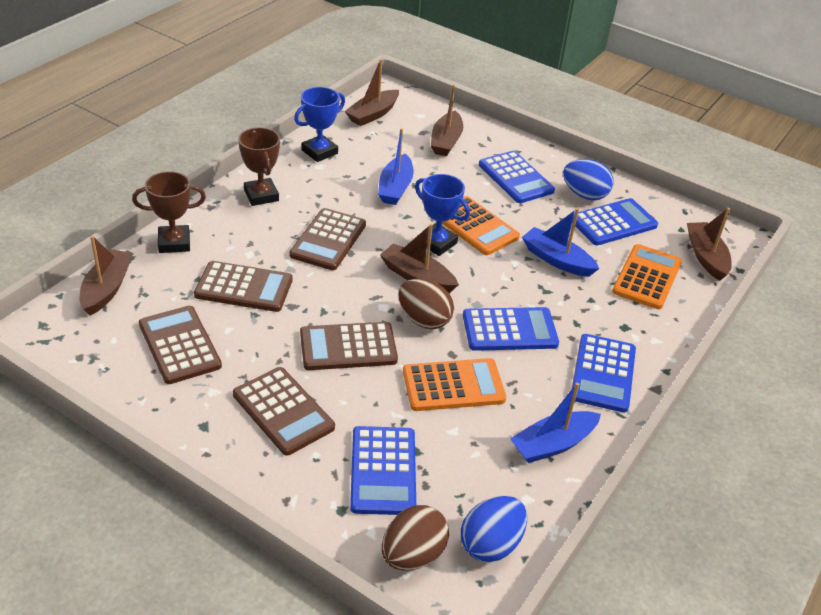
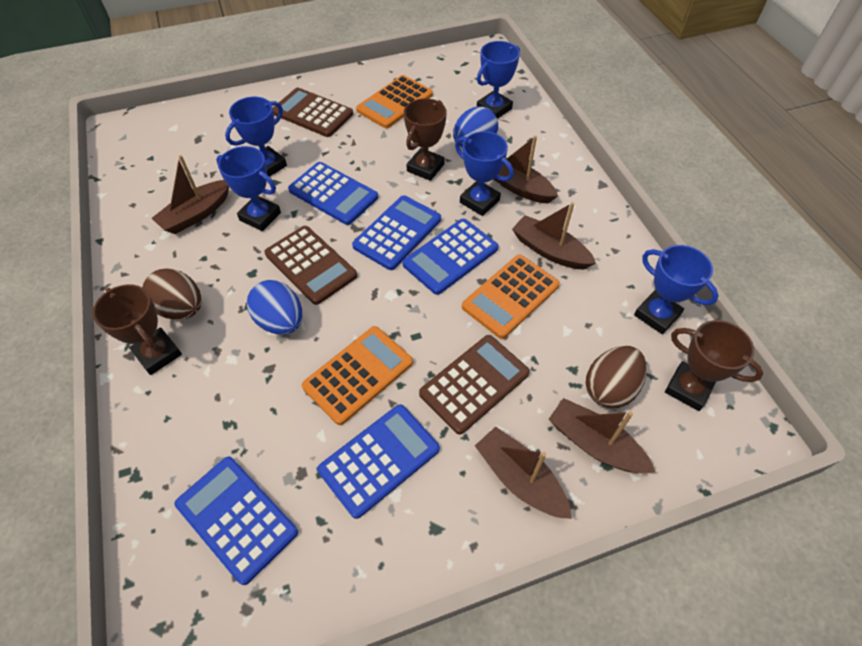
blue boat: [378,128,414,205] [510,383,601,463] [522,208,599,277] = 3 -> none = 0
blue trophy: [294,87,345,162] [415,174,470,256] = 2 -> [216,146,281,231] [225,97,287,177] [455,131,514,216] [477,41,520,119] [634,245,719,334] = 5
brown calculator: [139,306,222,384] [194,261,293,312] [233,367,335,456] [289,208,366,270] [300,322,398,370] = 5 -> [264,226,357,305] [273,87,353,137] [419,335,530,435] = 3
brown trophy: [132,171,206,253] [238,127,280,206] = 2 -> [93,284,182,375] [404,98,447,181] [665,320,763,411] = 3

